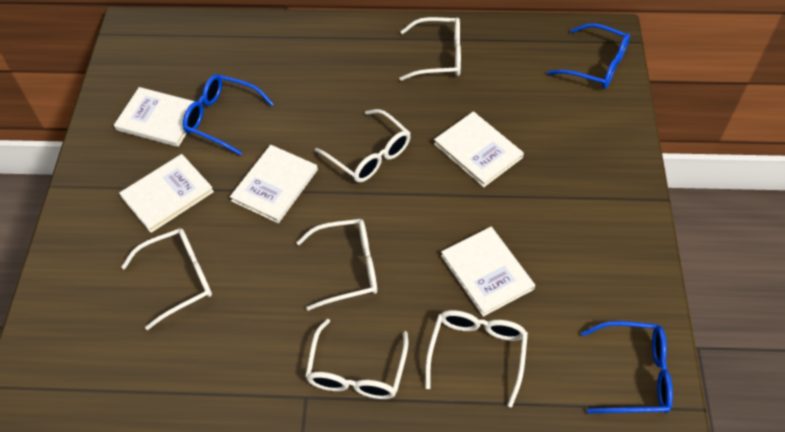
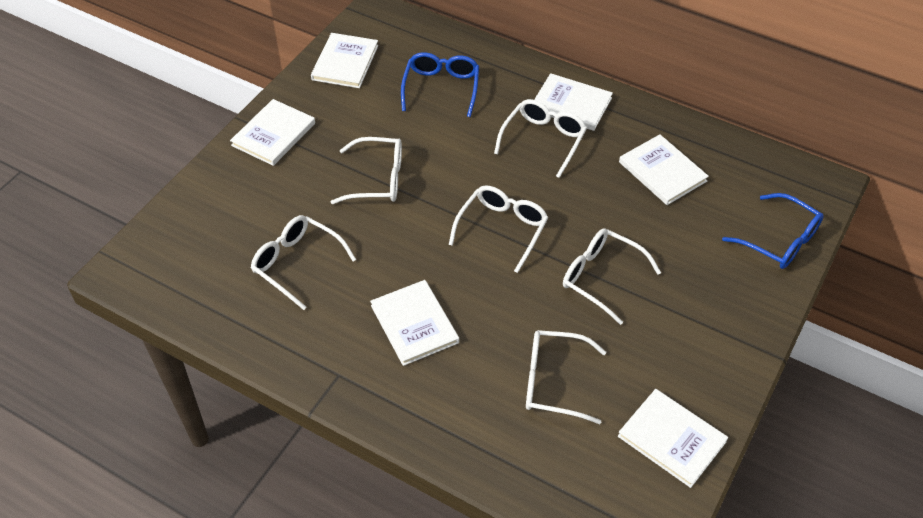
blue glasses: [183,74,274,156] [547,23,630,89] [581,321,673,413] = 3 -> [401,52,479,117] [722,193,824,269] = 2
white book: [114,87,195,147] [119,154,214,233] [230,145,318,223] [434,111,524,187] [441,227,535,317] = 5 -> [230,99,315,166] [311,33,378,88] [370,280,459,366] [534,73,613,131] [618,389,728,488] [619,134,709,205] = 6

